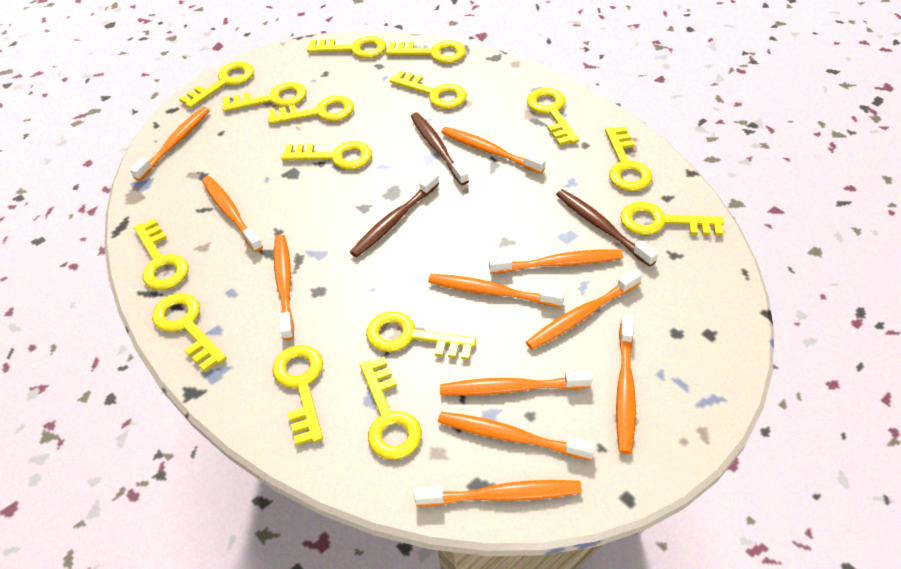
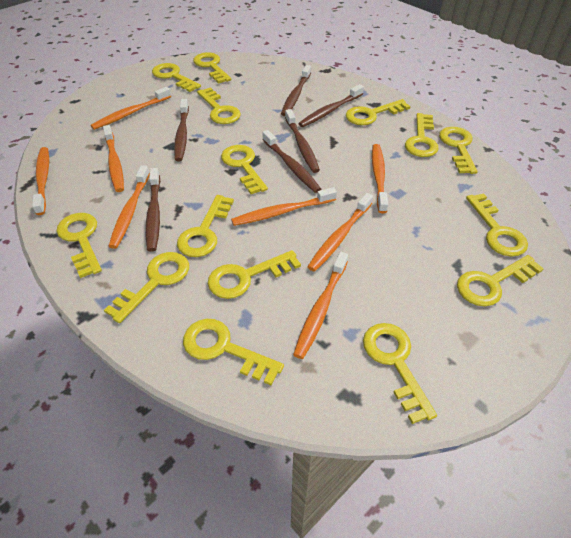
brown toothbrush: [350,172,439,257] [411,112,469,185] [556,189,658,267] = 3 -> [146,168,160,252] [174,99,189,161] [262,130,321,193] [281,65,311,116] [285,109,320,173] [298,84,364,127] = 6
orange toothbrush: [130,107,210,181] [202,176,263,252] [274,235,294,340] [414,480,582,506] [428,274,565,308] [438,412,595,460] [440,370,593,396] [441,127,546,174] [489,249,623,273] [526,269,642,350] [616,316,636,454] = 11 -> [32,147,49,215] [91,87,171,130] [103,125,124,192] [108,165,150,249] [231,187,337,226] [293,252,348,359] [307,193,373,272] [372,144,388,213] = 8

